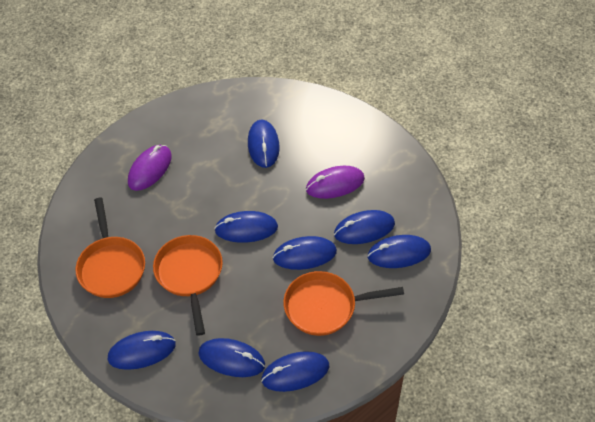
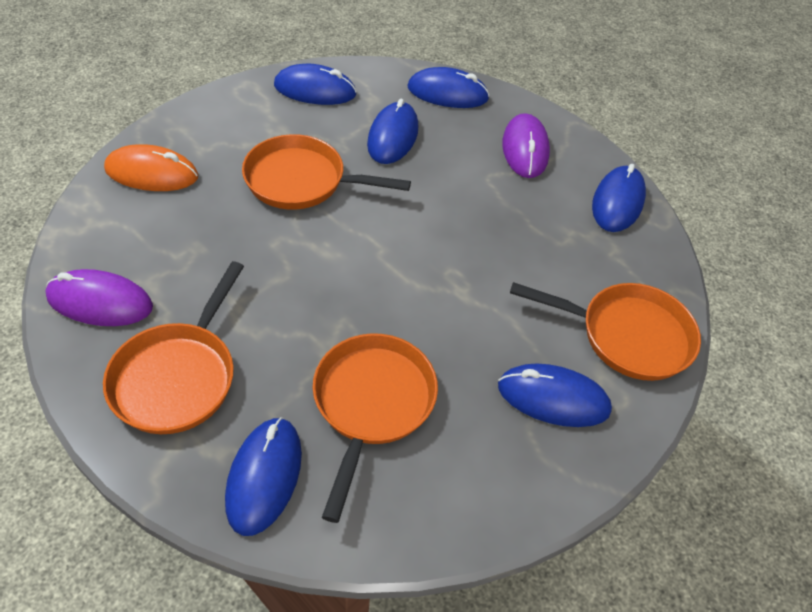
blue mouse: [108,331,176,370] [198,338,265,377] [214,211,278,243] [248,120,280,168] [261,351,329,392] [273,236,337,270] [334,210,395,244] [368,235,431,268] = 8 -> [225,417,302,536] [274,64,357,105] [367,99,418,164] [408,67,490,108] [498,363,612,427] [592,164,646,232] = 6
orange mouse: none = 0 -> [104,144,198,191] = 1
orange pan: [76,198,145,298] [153,235,223,336] [283,271,404,336] = 3 -> [103,261,244,434] [242,134,411,210] [313,333,438,523] [510,282,701,381] = 4

